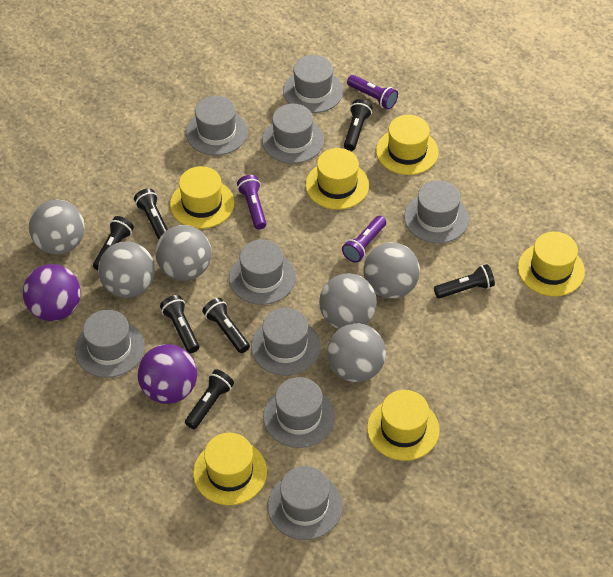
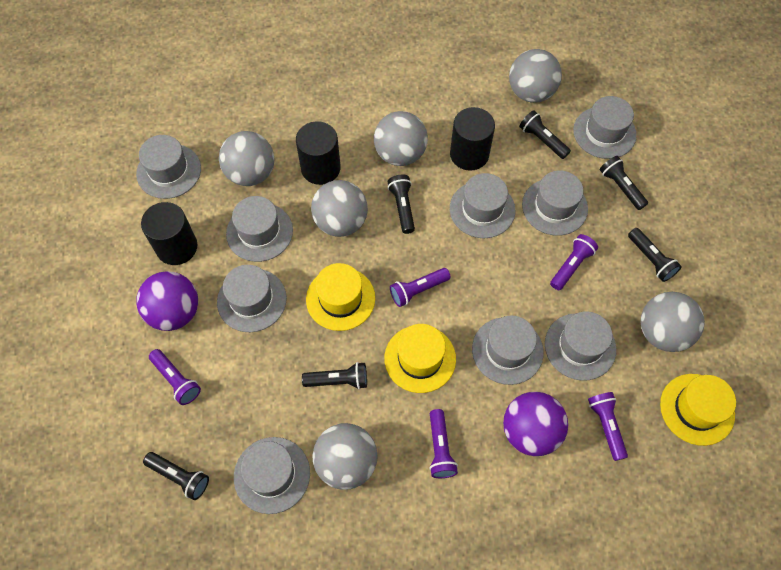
black cylinder: none = 0 -> [141,202,197,265] [296,121,341,185] [450,107,495,171] = 3
black flashlight: [93,216,134,270] [134,188,168,240] [160,295,199,353] [185,369,234,429] [202,298,250,353] [344,99,373,151] [434,264,495,298] = 7 -> [143,452,209,500] [302,362,367,389] [387,175,415,234] [519,110,571,159] [600,156,648,210] [628,228,682,282] = 6
purple flashlight: [237,175,267,230] [342,216,386,263] [347,75,398,109] = 3 -> [149,349,201,405] [390,268,451,307] [429,409,458,478] [550,234,598,290] [588,392,628,461] = 5
yellow hat: [170,166,234,229] [193,433,267,505] [305,148,369,210] [367,390,440,461] [376,115,439,175] [518,231,585,297] = 6 -> [306,263,375,331] [384,324,456,393] [660,374,736,446] = 3

